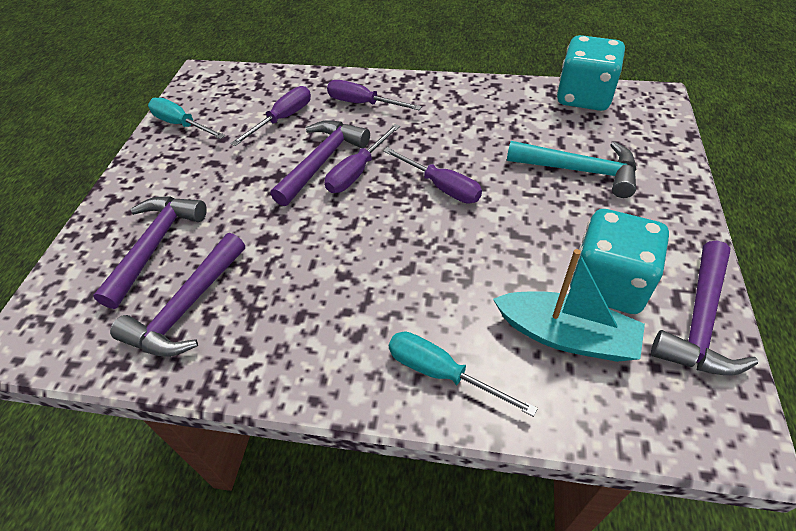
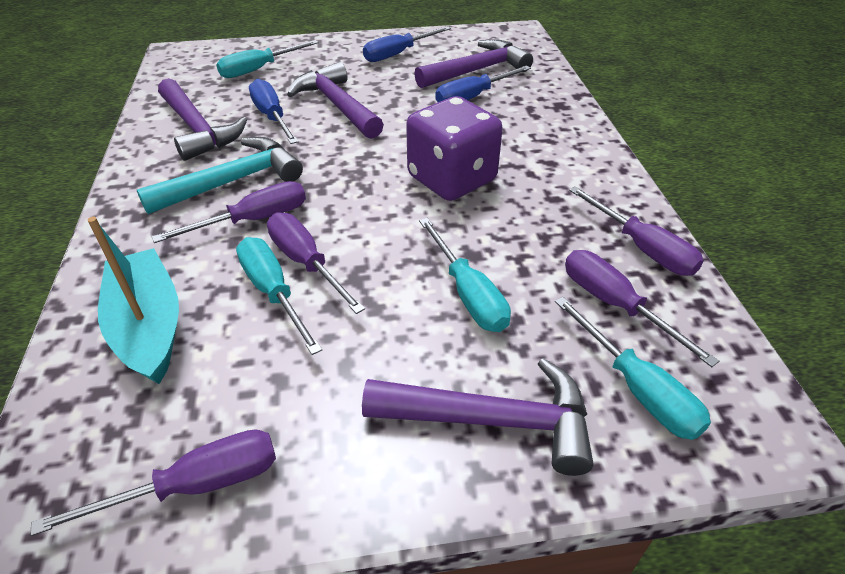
blue screwdriver: none = 0 -> [249,79,298,144] [363,26,451,62] [435,65,531,102] = 3
purple dice: none = 0 -> [406,96,503,201] = 1
purple screwdriver: [230,86,311,146] [325,124,400,193] [327,80,422,110] [383,147,482,203] = 4 -> [31,429,276,536] [152,181,306,243] [267,212,365,314] [565,250,719,367] [569,186,704,276] = 5
turquoise dice: [557,35,625,111] [570,209,669,314] = 2 -> none = 0
turquoise screwdriver: [148,98,225,139] [389,331,538,417] = 2 -> [216,40,319,78] [236,237,322,355] [419,218,511,332] [555,297,711,440] = 4

